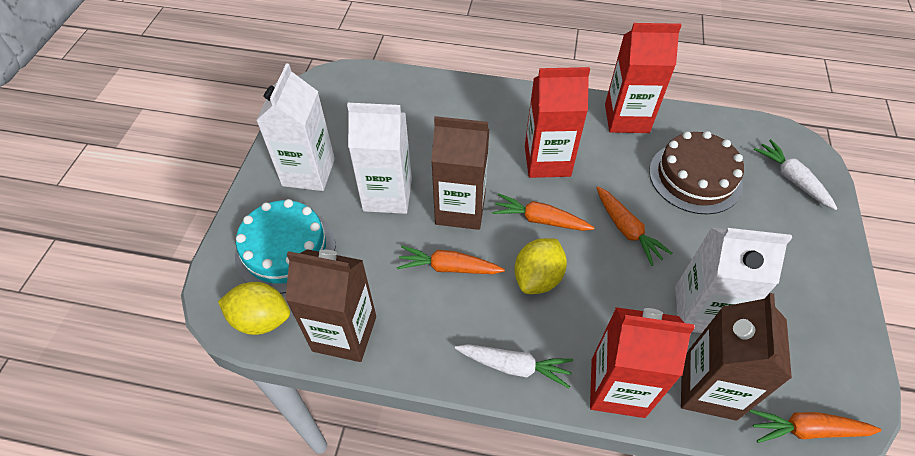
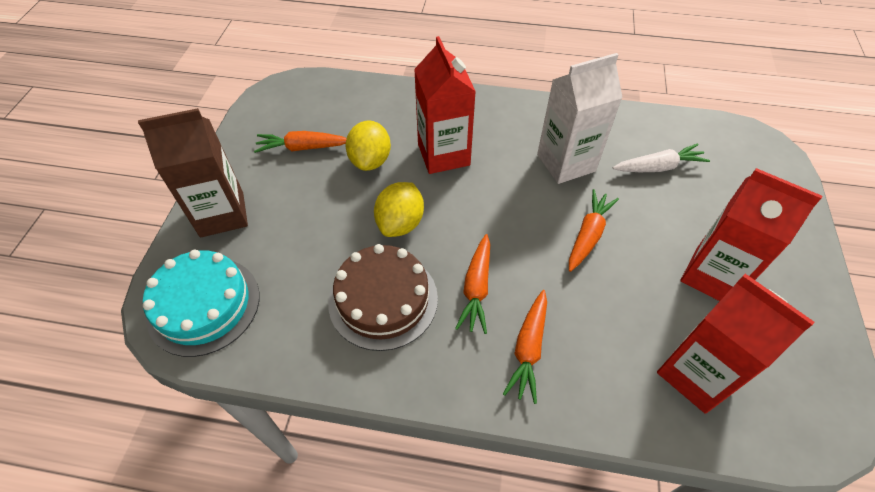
brown carton: [285,249,376,362] [431,116,489,230] [681,293,792,421] = 3 -> [138,108,248,238] = 1
white carrot: [455,344,573,388] [753,139,838,210] = 2 -> [613,143,710,172] = 1
white carton: [256,64,335,191] [347,103,412,214] [675,228,792,333] = 3 -> [537,53,623,184] = 1

